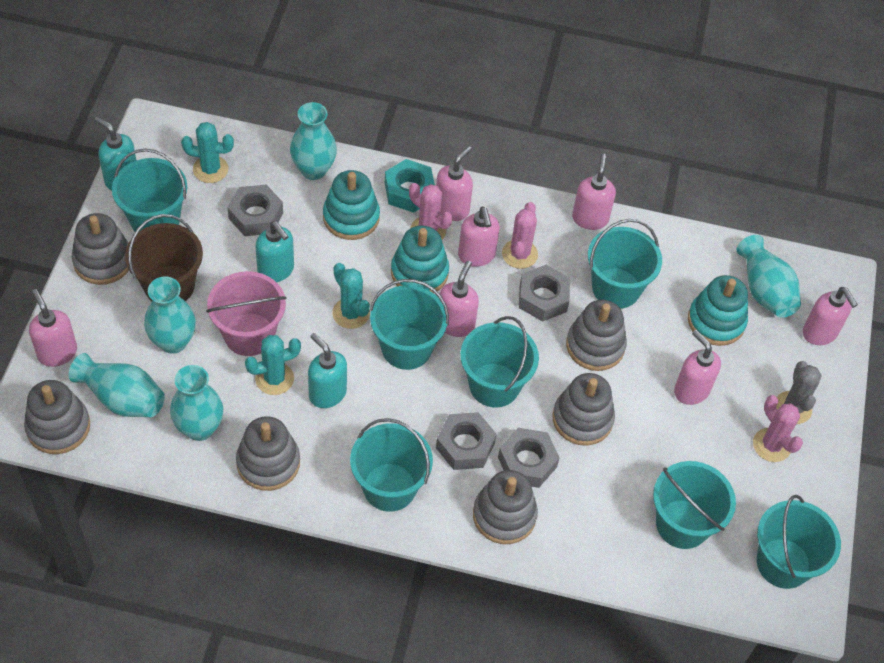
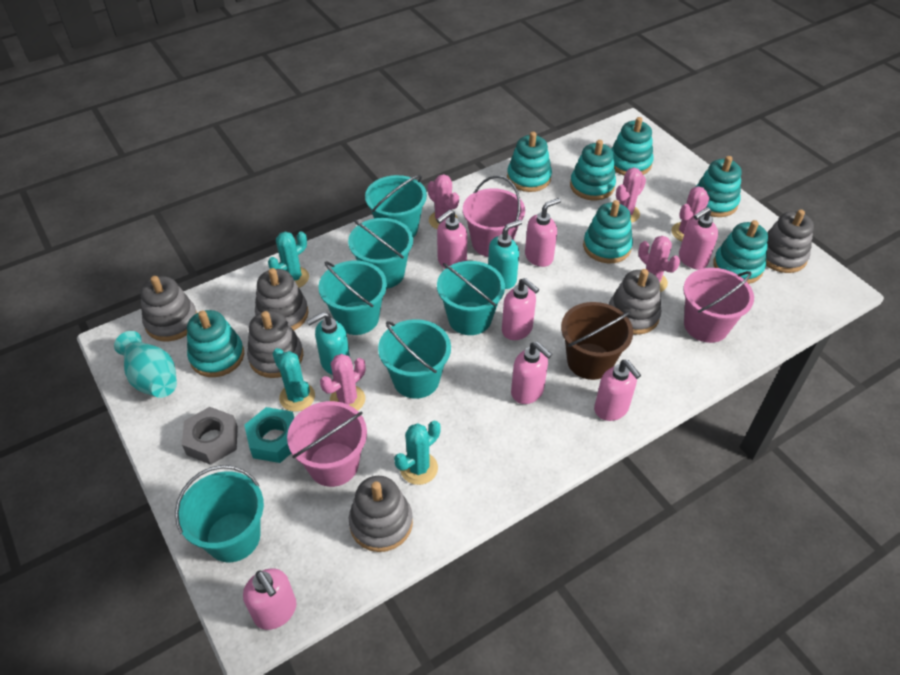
grey cactus: [776,361,822,424] = 1 -> none = 0
grey nut: [227,185,283,236] [436,412,497,470] [498,428,560,488] [519,265,570,322] = 4 -> [182,407,238,465] = 1
pink bucket: [206,271,287,356] = 1 -> [287,401,367,487] [463,175,525,257] [683,268,754,343] = 3
pink cactus: [409,183,452,240] [502,202,538,269] [753,395,803,462] = 3 -> [320,354,366,411] [428,174,459,229] [616,167,646,223] [638,236,680,292] [672,186,710,241] = 5
turquoise bucket: [112,149,187,232] [350,418,433,512] [369,279,449,370] [460,316,539,407] [588,219,662,309] [653,461,736,549] [757,495,841,589] = 7 -> [175,465,264,562] [318,261,387,335] [348,218,413,289] [365,175,427,238] [378,319,451,399] [437,261,505,335] = 6
turquoise soap dispenser: [95,117,136,191] [256,221,294,282] [308,333,347,408] = 3 -> [307,312,350,375] [488,220,522,289] = 2
turquoise stacking toy: [323,170,380,240] [391,225,449,293] [688,275,748,346] = 3 -> [187,310,244,377] [507,132,552,192] [570,140,616,200] [583,200,633,263] [611,117,653,176] [696,156,742,217] [713,220,768,284] = 7
turquoise vase: [69,353,165,417] [144,277,196,354] [170,365,223,441] [290,102,337,180] [736,235,801,318] = 5 -> [114,331,177,398] = 1

